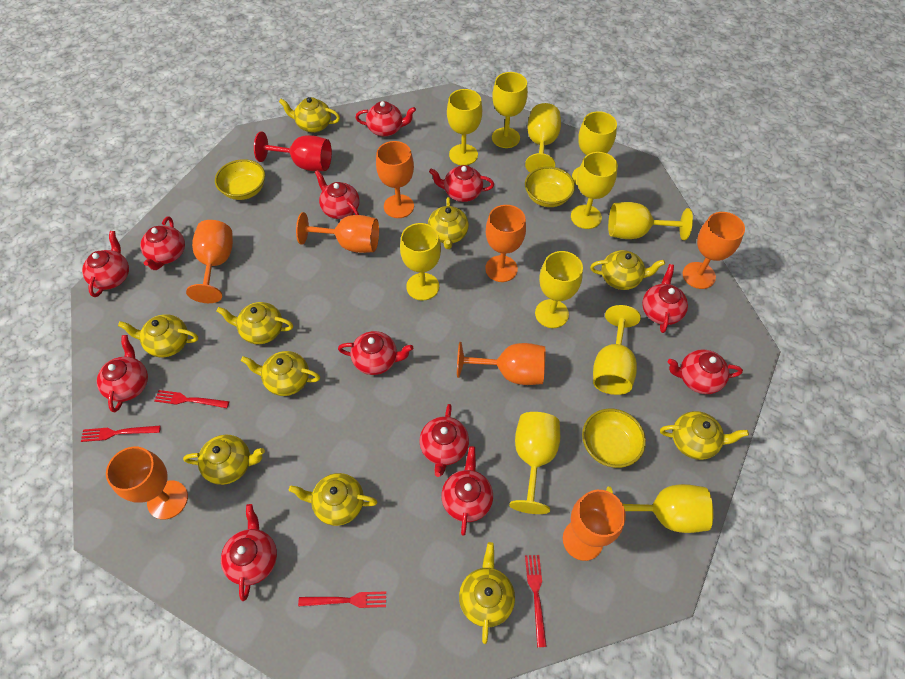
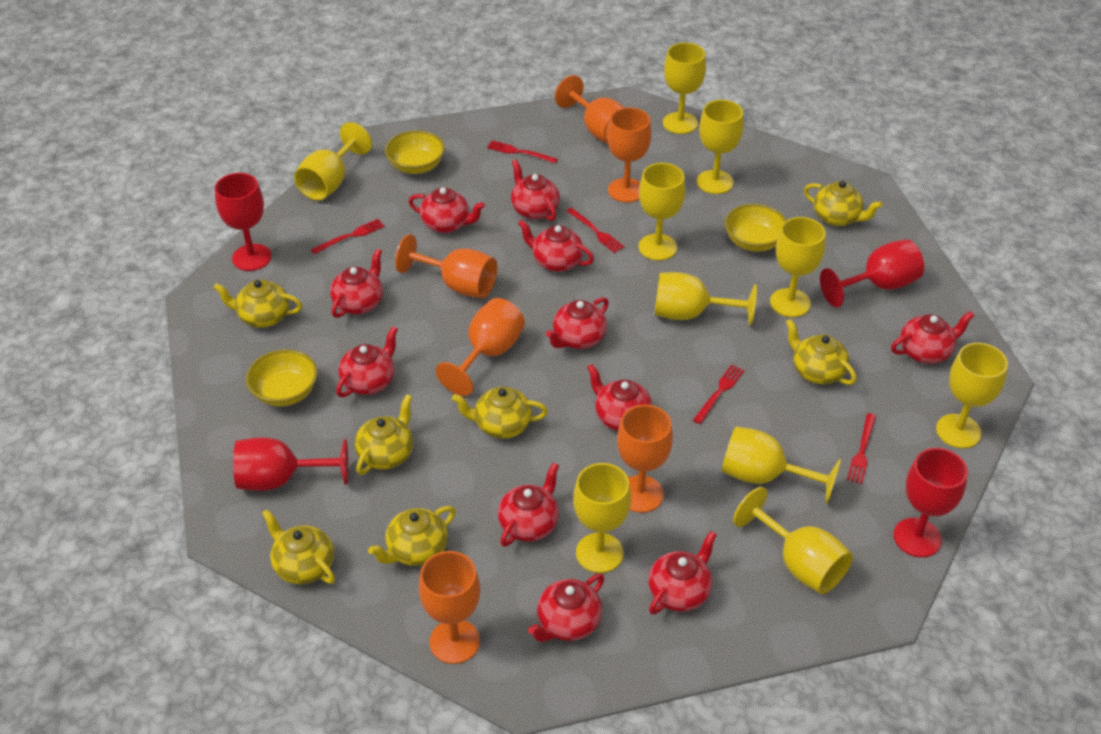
orange goblet: [106,446,188,520] [186,220,233,303] [296,212,379,253] [376,141,414,218] [457,342,545,385] [485,205,526,282] [563,490,626,561] [683,212,745,289] = 8 -> [395,234,497,298] [419,551,480,664] [436,298,525,396] [555,75,624,144] [607,108,651,202] [617,405,673,513] = 6
red fork: [81,426,161,442] [154,390,229,408] [298,591,386,608] [525,555,547,647] = 4 -> [311,219,385,254] [487,140,558,163] [566,207,624,253] [693,364,744,424] [847,413,876,484] = 5
red goblet: [254,132,332,171] = 1 -> [215,173,272,271] [233,437,349,491] [820,239,924,307] [893,448,968,557] = 4
red teapot: [82,231,129,297] [97,335,148,412] [140,216,185,270] [221,504,277,601] [315,170,360,219] [338,331,413,375] [355,101,416,137] [419,404,469,477] [429,165,494,202] [441,446,493,536] [642,264,688,333] [668,349,743,394] = 12 -> [330,249,383,318] [336,326,398,397] [409,187,485,233] [498,463,559,547] [511,160,560,221] [518,219,594,272] [528,574,604,642] [546,297,609,349] [587,364,652,431] [648,531,717,615] [891,311,975,364] = 11
yellow goblet: [400,223,441,301] [447,89,482,165] [492,72,528,148] [509,412,560,514] [525,103,561,172] [535,251,583,328] [571,152,618,229] [572,111,617,185] [593,305,641,395] [606,484,713,533] [608,202,693,240] = 11 -> [294,122,372,200] [573,463,631,573] [638,163,685,261] [655,272,757,326] [663,43,706,134] [697,100,744,194] [722,426,841,504] [733,487,853,594] [770,217,826,317] [936,343,1008,448] = 10
yellow teapot: [118,314,198,357] [183,435,265,485] [216,302,293,344] [241,351,320,396] [279,97,340,133] [289,473,378,526] [428,197,469,249] [459,542,515,644] [590,250,665,290] [660,411,749,460] = 10 -> [213,279,302,328] [262,509,335,584] [355,394,413,475] [368,506,456,566] [452,387,548,439] [786,319,856,385] [804,181,882,226] = 7

